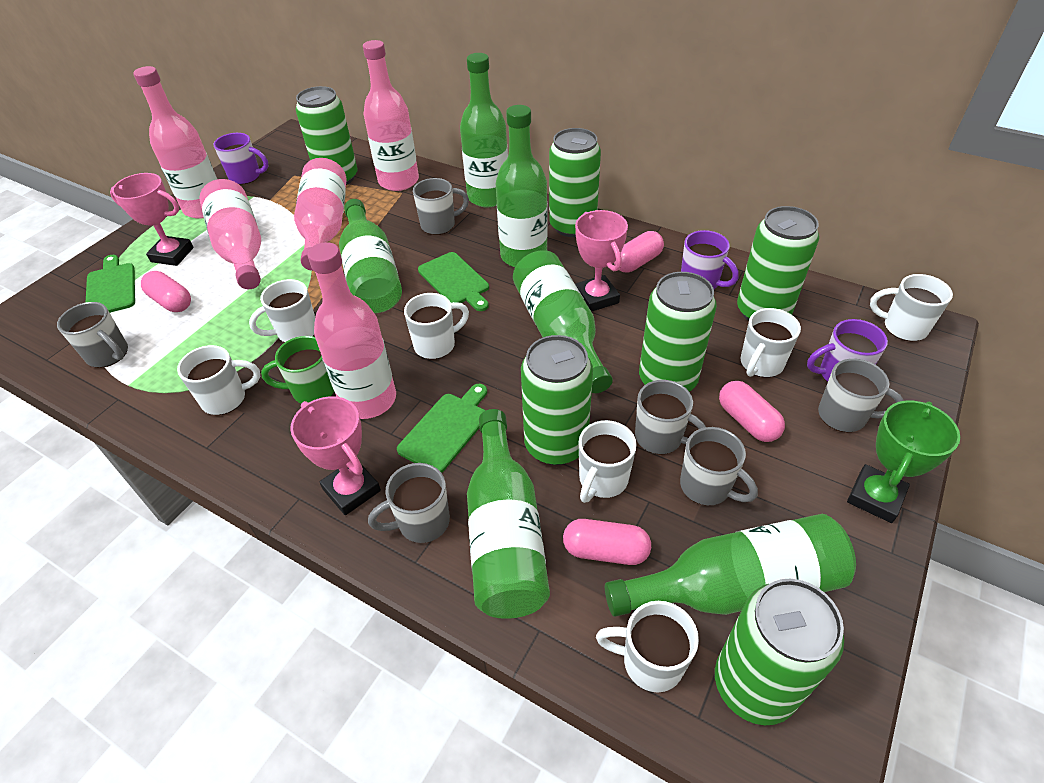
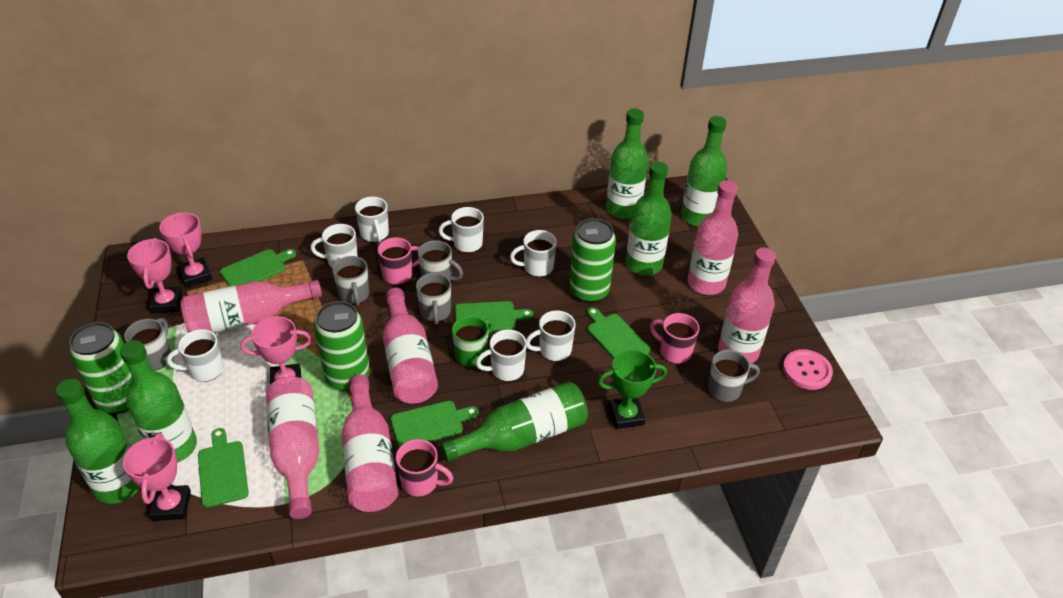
green can: [295,86,358,185] [521,335,593,465] [549,128,601,237] [639,272,717,392] [715,579,844,725] [737,206,819,321] = 6 -> [69,322,132,414] [314,301,370,391] [569,218,616,303] = 3
green cutting board: [85,255,135,313] [397,384,487,473] [418,252,489,311] = 3 -> [198,428,249,508] [220,249,296,286] [390,401,479,447] [455,301,533,331] [587,307,650,359] = 5
grey mug: [57,302,128,368] [368,463,450,543] [413,178,469,235] [635,380,706,455] [680,427,758,506] [818,358,904,432] = 6 -> [124,318,171,371] [332,256,369,306] [416,273,451,325] [418,240,463,281] [708,350,760,402] = 5
pink bottle: [133,66,217,219] [199,179,261,289] [294,158,346,271] [307,242,396,419] [363,40,419,191] = 5 -> [180,280,322,333] [266,377,319,519] [341,374,398,512] [383,288,438,404] [688,180,738,295] [718,247,776,363] = 6
pink button: none = 0 -> [783,349,833,390] = 1
pink capsule: [141,271,191,312] [563,519,651,565] [614,231,664,273] [719,381,785,442] = 4 -> none = 0
pink mug: none = 0 -> [378,237,419,285] [396,439,453,497] [650,313,700,364] = 3
pink trophy: [110,173,194,266] [290,396,381,515] [575,210,628,312] = 3 -> [123,433,191,521] [127,238,182,313] [159,212,212,288] [240,316,312,384] = 4
purple mug: [214,133,268,185] [681,230,739,289] [807,319,888,382] = 3 -> none = 0

